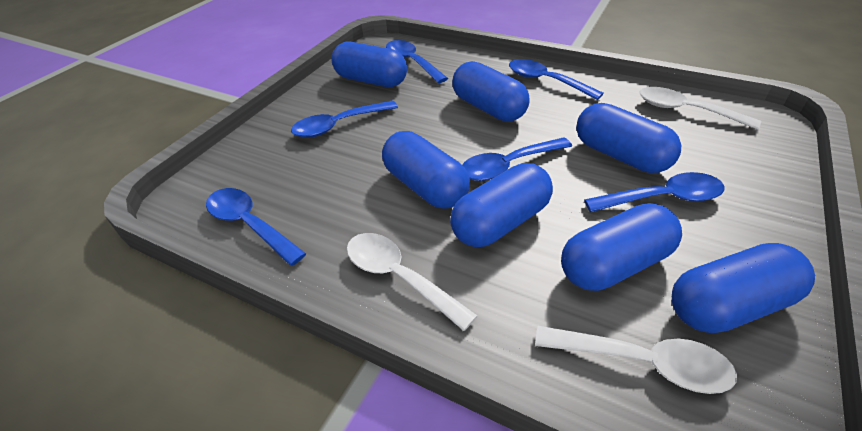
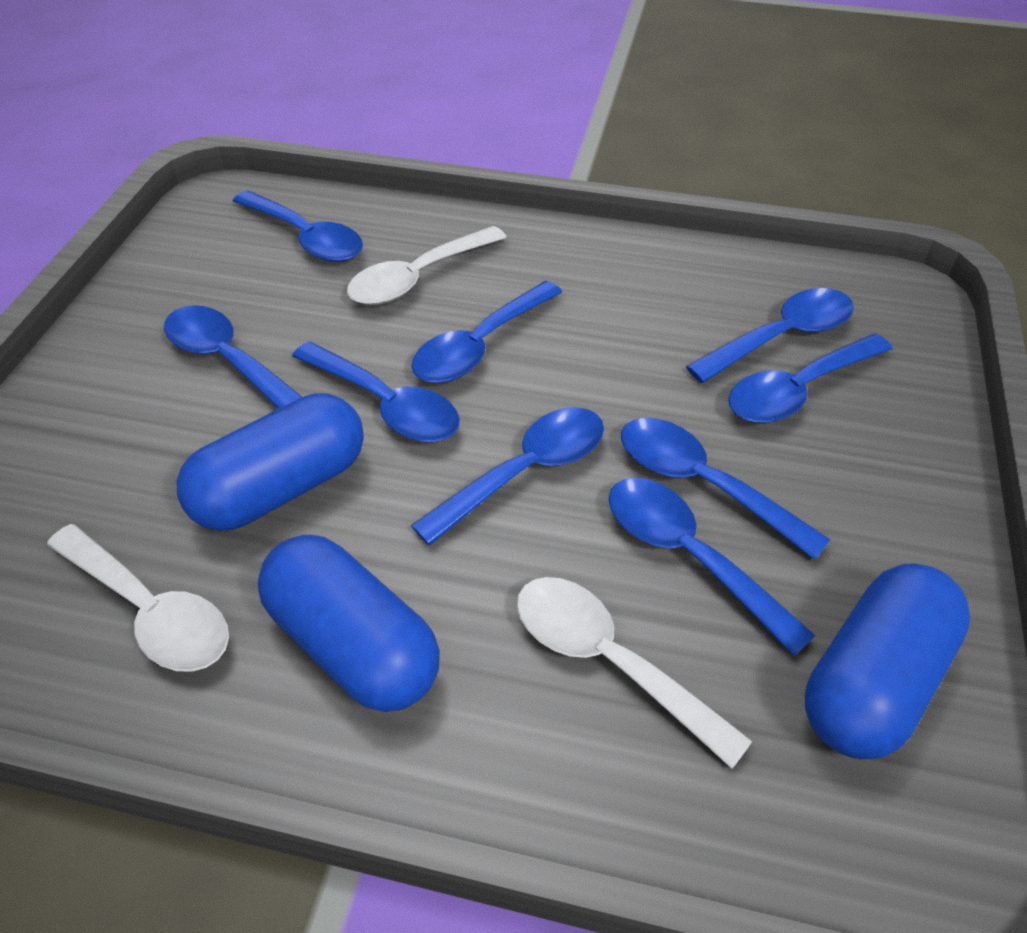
blue capsule: [331,42,407,87] [382,131,470,209] [450,163,553,247] [452,61,530,121] [561,203,682,291] [576,103,681,173] [672,243,815,333] = 7 -> [177,393,364,531] [257,535,440,712] [805,563,971,759] = 3
blue spoon: [206,188,306,266] [291,100,398,138] [386,40,448,83] [462,137,572,181] [509,59,604,100] [584,172,725,212] = 6 -> [164,305,302,409] [233,190,363,262] [292,341,460,442] [411,280,562,383] [411,407,604,545] [609,478,816,656] [621,418,831,560] [686,288,854,383] [728,334,893,423] = 9

